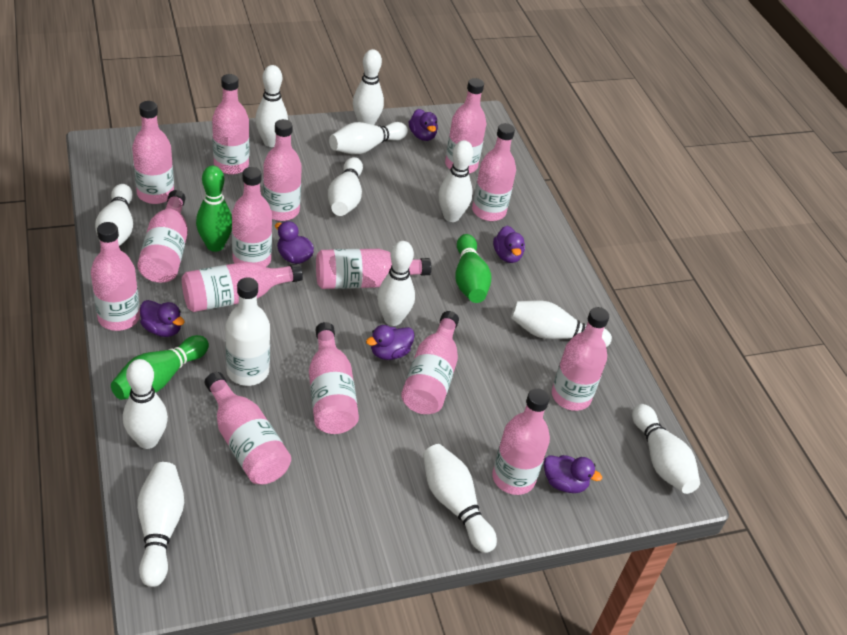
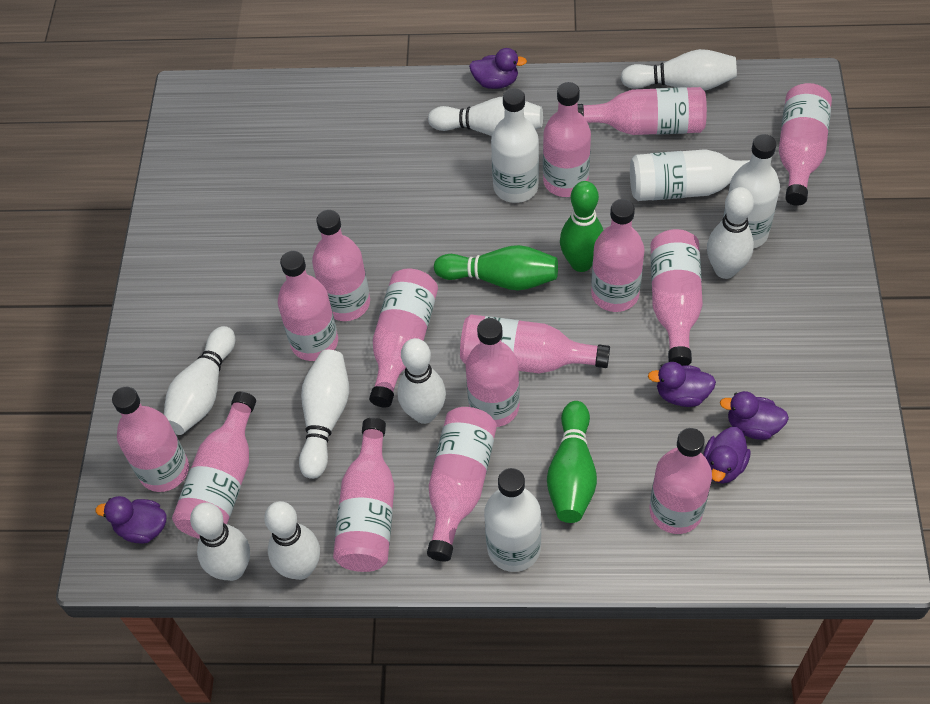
purple duck: [140,300,185,337] [275,221,314,264] [366,325,415,360] [409,109,438,141] [493,226,525,263] [544,455,602,493] = 6 -> [95,496,167,544] [469,48,527,89] [648,362,716,407] [703,427,751,484] [720,391,789,440] = 5
white bottle: [225,277,270,386] = 1 -> [484,468,541,572] [491,88,539,203] [630,149,750,201] [723,134,780,249] = 4
white bowling pin: [95,184,133,246] [123,359,168,449] [137,462,184,587] [255,65,288,147] [328,157,363,216] [329,122,408,155] [353,49,384,125] [377,241,415,326] [423,444,497,553] [439,140,473,222] [511,301,612,347] [632,404,700,494] = 12 -> [164,326,235,435] [190,503,250,581] [264,501,320,580] [299,350,349,479] [398,338,446,424] [428,97,543,136] [621,49,737,91] [707,187,754,279] = 8

